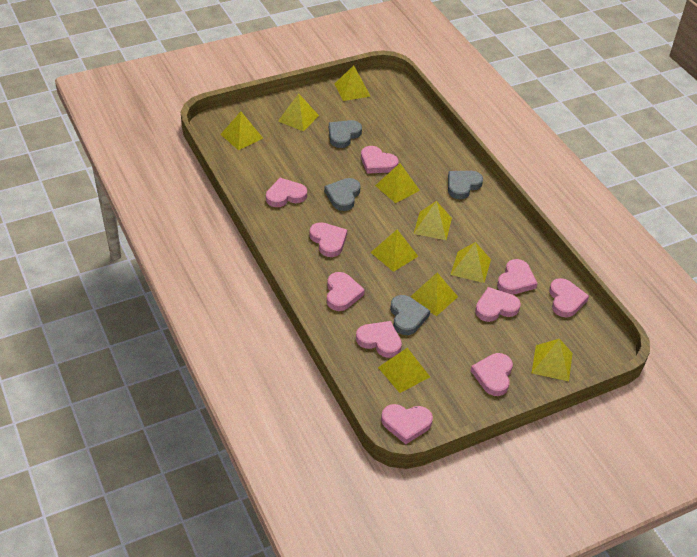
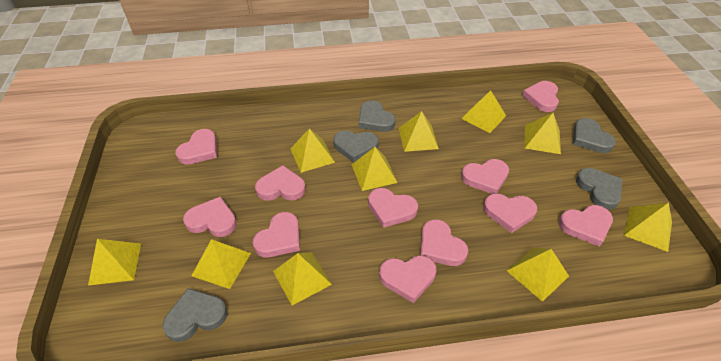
grey heart: [324,178,361,211] [329,120,362,148] [390,295,430,335] [448,171,483,199] = 4 -> [163,288,227,342] [333,131,379,163] [358,100,396,132] [573,118,616,153] [576,168,622,210] = 5
pink heart: [266,178,307,207] [309,222,347,257] [327,272,365,311] [356,321,402,358] [361,146,398,174] [381,404,433,444] [471,353,513,396] [475,287,521,322] [497,259,537,295] [549,278,589,317] = 10 -> [175,129,217,165] [183,197,237,237] [253,212,300,257] [255,165,306,201] [368,188,418,228] [379,255,436,303] [421,219,468,266] [461,159,509,194] [483,193,537,233] [522,81,559,112] [559,205,613,247] = 11

